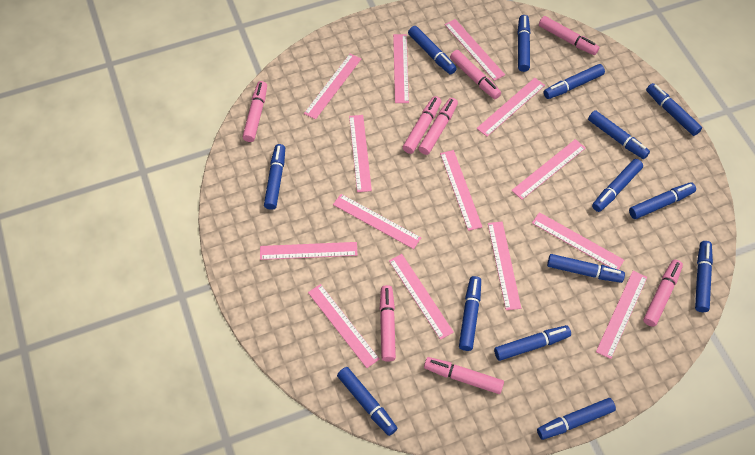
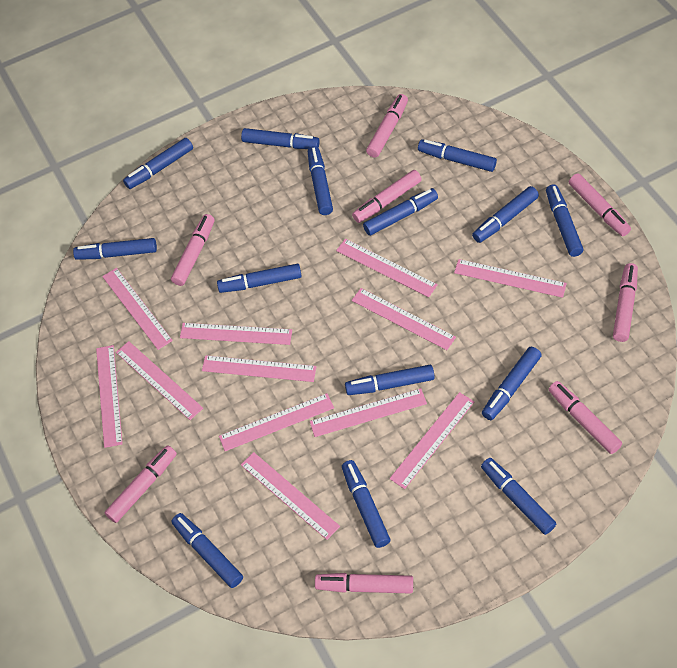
pink ruler: [260,242,357,260] [304,53,361,120] [308,284,380,368] [333,194,421,249] [349,115,372,192] [389,254,454,340] [393,34,409,103] [440,150,482,231] [445,19,505,81] [476,78,545,137] [488,221,521,310] [511,139,586,200] [532,212,624,270] [596,271,647,359] = 14 -> [96,345,123,448] [102,268,173,350] [116,341,203,420] [180,323,292,345] [202,355,316,382] [219,393,334,451] [241,452,340,540] [310,388,427,437] [336,239,438,297] [352,288,456,350] [389,392,474,489] [454,259,567,298] = 12

